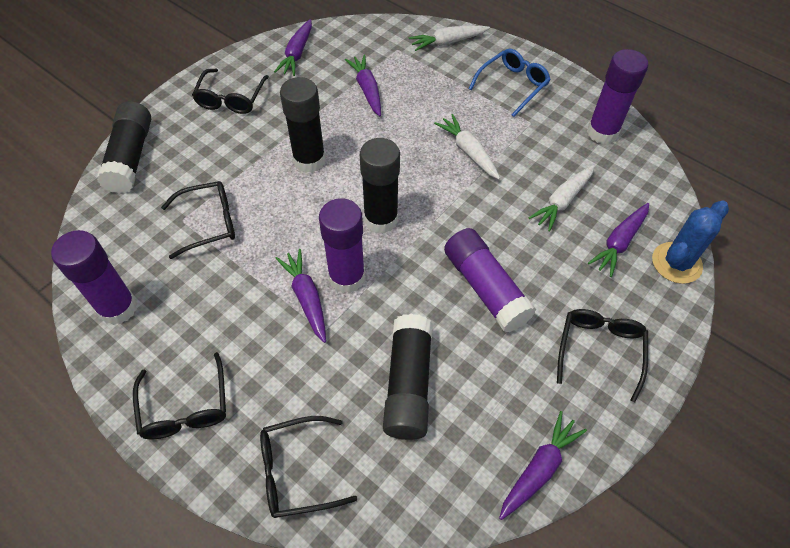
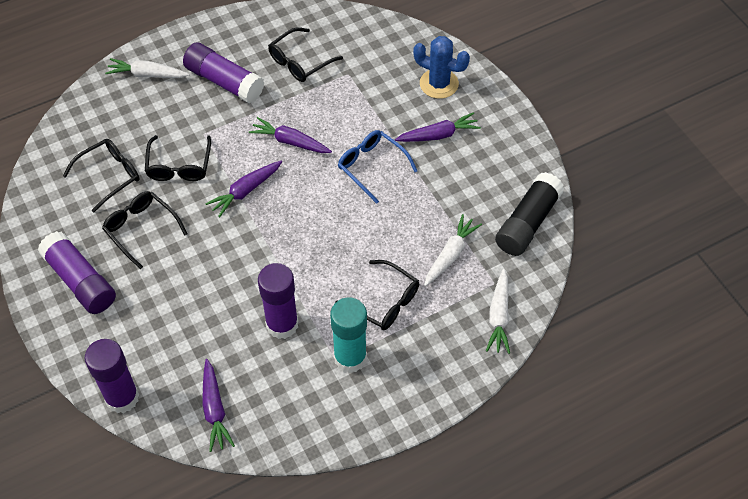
black glue stick: [97,101,151,193] [280,77,326,173] [360,138,400,233] [383,314,433,440] = 4 -> [495,172,564,256] = 1
purple carrot: [274,19,312,76] [275,249,326,343] [345,55,381,116] [499,411,587,520] [588,203,649,277] = 5 -> [202,359,235,452] [205,161,282,218] [249,117,332,153] [395,112,481,142] = 4
turquoise glue stick: none = 0 -> [330,297,367,373] = 1

